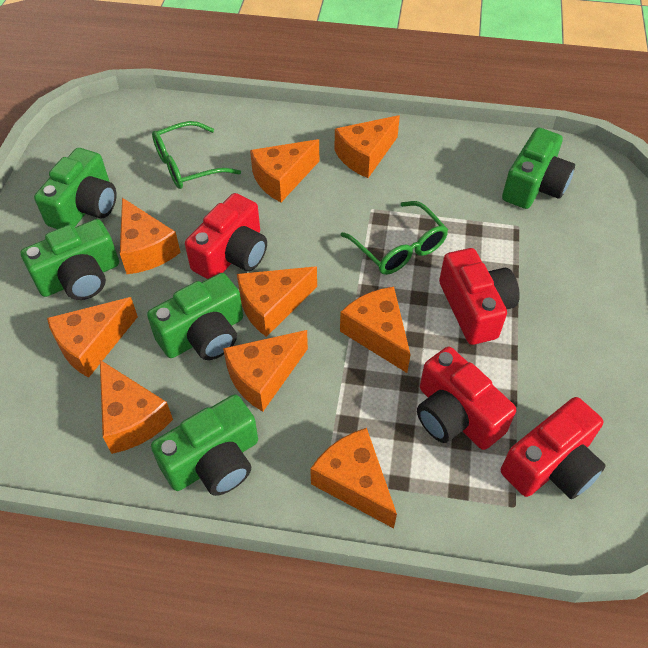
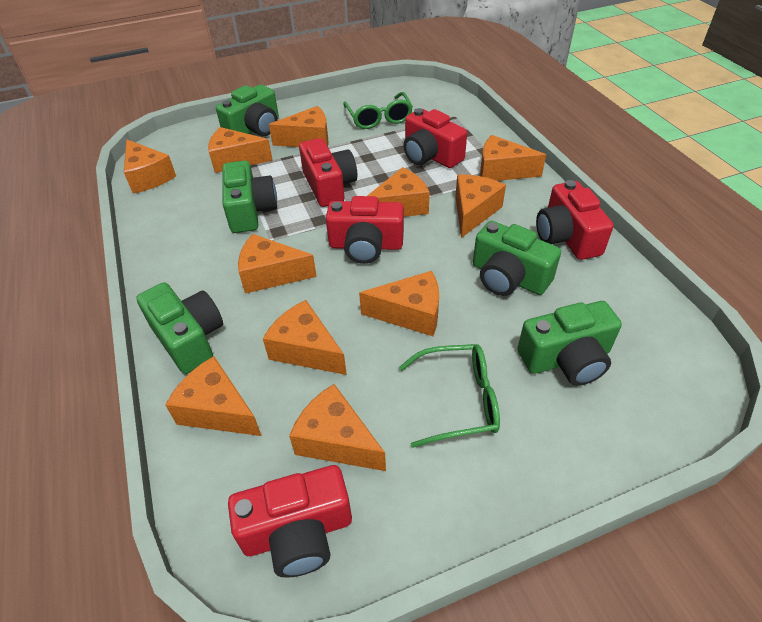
orange cheese: [47,297,138,378] [100,360,173,454] [120,198,181,274] [223,330,308,412] [237,267,317,337] [250,139,319,202] [310,428,397,528] [334,115,400,178] [340,287,411,373] = 9 -> [124,139,176,193] [165,356,262,436] [208,127,273,173] [238,234,317,293] [263,300,347,375] [269,106,328,147] [289,384,386,471] [359,271,439,336] [367,167,430,217] [455,174,506,238] [480,135,546,181] = 11
red camera: [185,193,267,279] [417,347,516,450] [439,248,520,345] [501,397,606,499] = 4 -> [228,465,352,578] [299,138,357,207] [326,196,404,264] [403,108,467,168] [536,180,614,260] = 5

